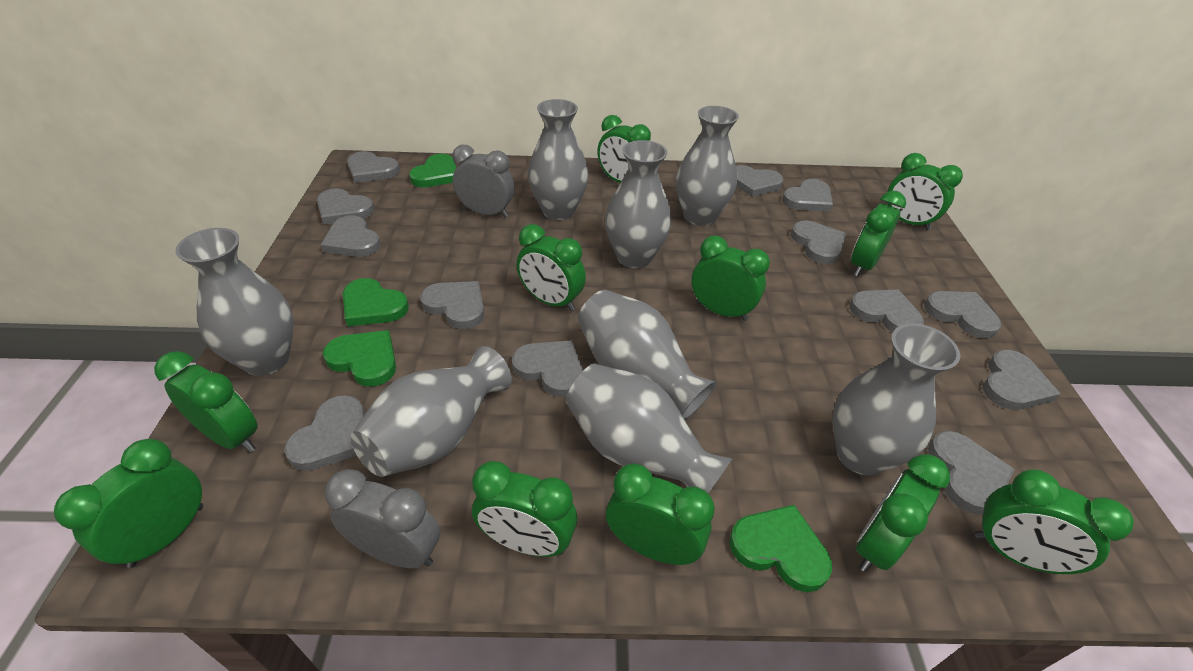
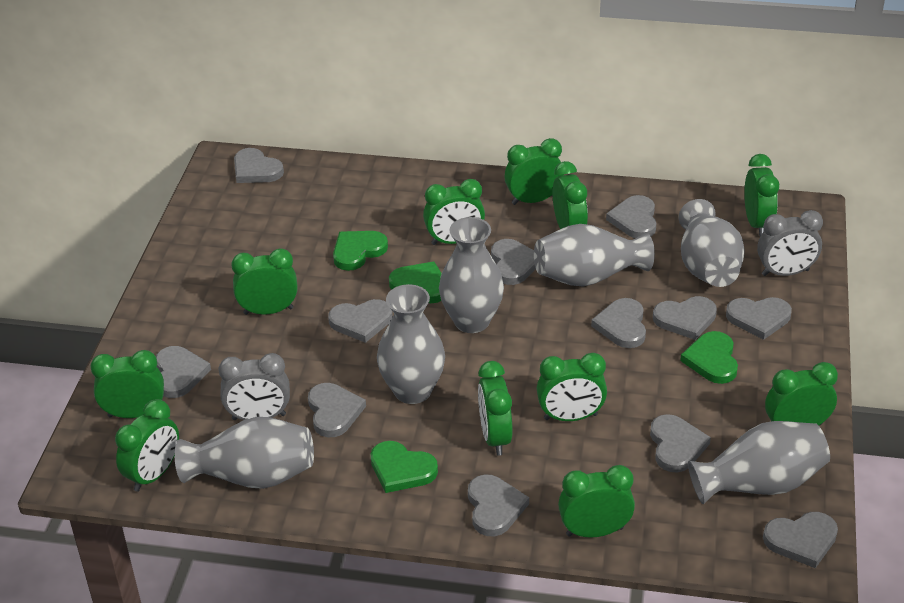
grey heart: [284,395,365,471] [317,188,374,225] [321,215,381,257] [347,151,400,183] [420,281,484,329] [512,340,583,397] [736,165,784,197] [782,179,833,212] [791,221,846,264] [849,289,924,332] [924,291,1001,339] [928,431,1015,514] [983,350,1060,410] = 13 -> [156,346,211,398] [234,148,284,183] [308,383,366,437] [328,299,393,343] [468,474,529,536] [491,239,536,285] [591,298,646,348] [606,195,656,238] [650,414,711,473] [653,296,717,340] [726,297,792,340] [763,512,838,568] = 12
grey vase: [175,228,293,376] [351,346,512,477] [528,99,589,220] [566,364,732,493] [578,290,717,420] [605,140,671,268] [676,106,739,226] [833,323,960,476] = 8 -> [175,417,314,489] [377,284,445,404] [439,217,504,333] [534,224,655,286] [679,199,745,287] [688,421,830,504] = 6

